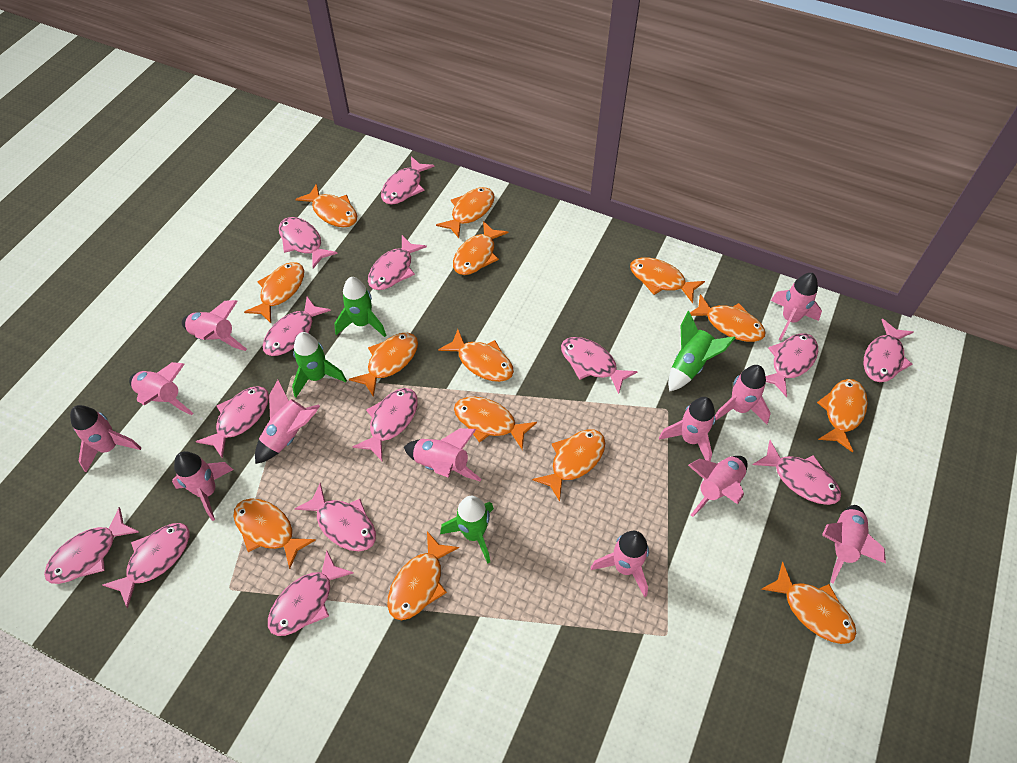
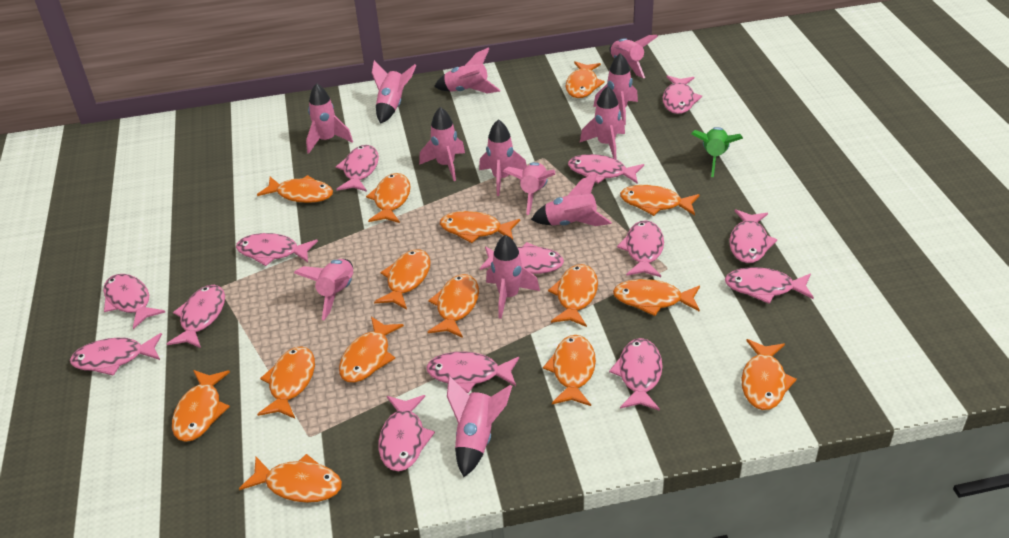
green rocket: [292,332,347,397] [334,277,387,337] [440,496,494,563] [668,311,736,392] = 4 -> [691,127,743,177] = 1
orange fish: [233,498,316,569] [244,262,304,323] [296,184,357,227] [349,333,418,397] [388,531,459,620] [436,187,495,238] [438,329,514,382] [453,221,509,275] [454,397,537,450] [532,430,605,501] [630,257,705,303] [690,294,766,342] [761,562,856,644] [817,379,868,453] = 14 -> [172,370,230,442] [239,454,342,503] [257,175,333,203] [257,346,315,419] [339,317,404,383] [366,173,411,223] [374,250,431,310] [428,274,479,338] [440,211,520,243] [543,335,596,406] [548,264,598,327] [565,62,605,98] [613,279,700,316] [620,185,700,216] [741,339,797,410] = 15
pink rocket: [70,405,141,473] [129,362,193,415] [172,451,233,521] [182,300,247,351] [255,380,320,464] [404,428,482,482] [591,531,649,597] [659,397,715,462] [688,456,748,517] [715,365,771,424] [771,273,822,340] [822,505,886,584] = 12 -> [294,259,353,320] [306,83,353,154] [372,60,416,124] [419,107,465,181] [434,47,501,93] [447,376,512,477] [479,119,527,196] [486,235,540,319] [503,162,555,215] [531,173,612,226] [580,86,625,159] [593,53,638,125] [609,35,658,78] = 13

